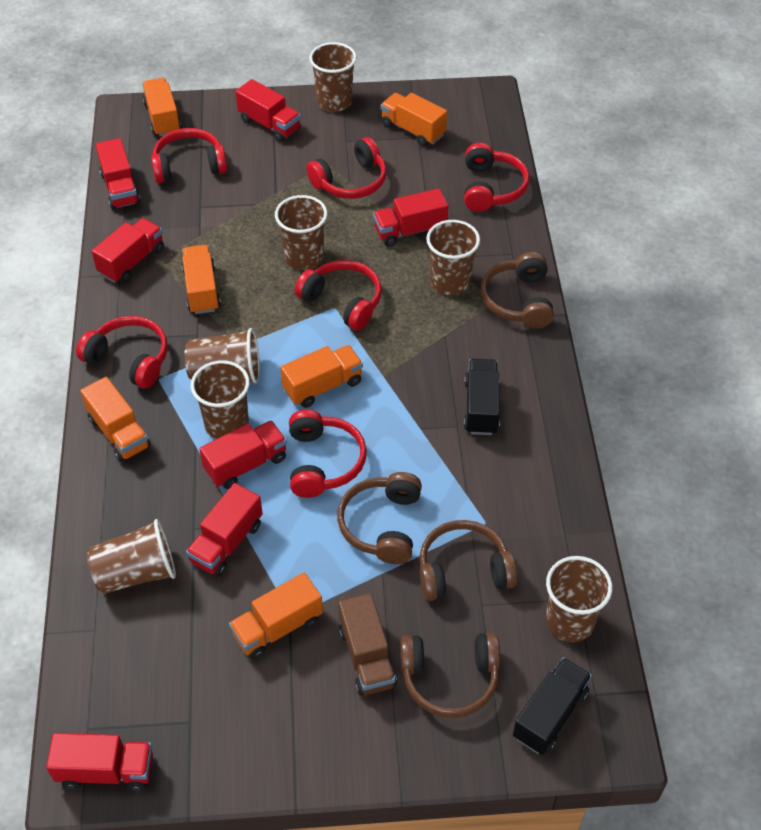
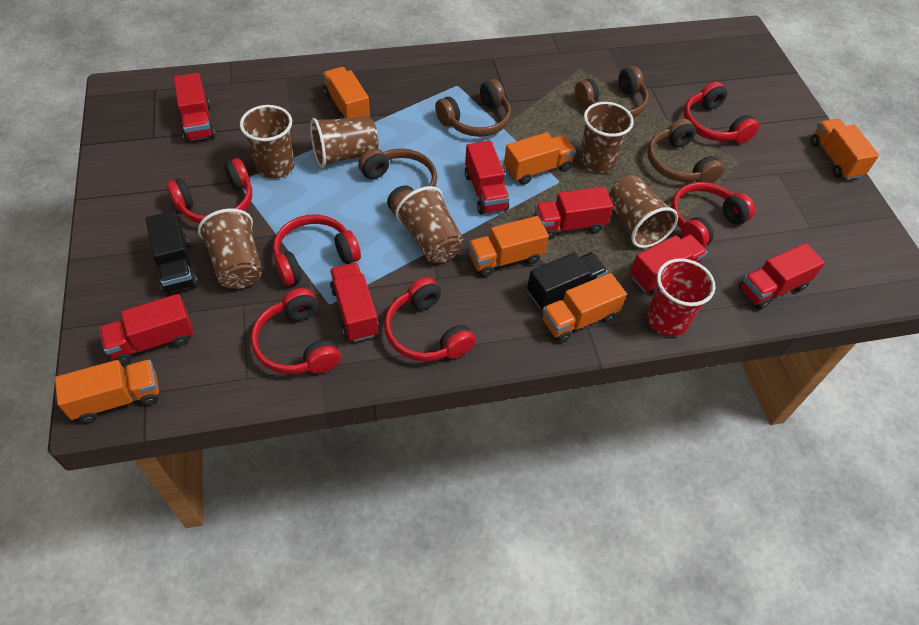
brown cup: [87,519,176,594] [185,328,260,383] [191,360,250,439] [275,195,327,270] [309,42,357,112] [426,220,480,296] [546,556,612,642] = 7 -> [198,208,262,289] [240,105,294,179] [310,116,378,168] [395,186,464,263] [579,102,634,173] [609,175,678,248] = 6
brown truck: [338,593,397,696] = 1 -> none = 0
red cup: none = 0 -> [647,258,716,337] = 1

